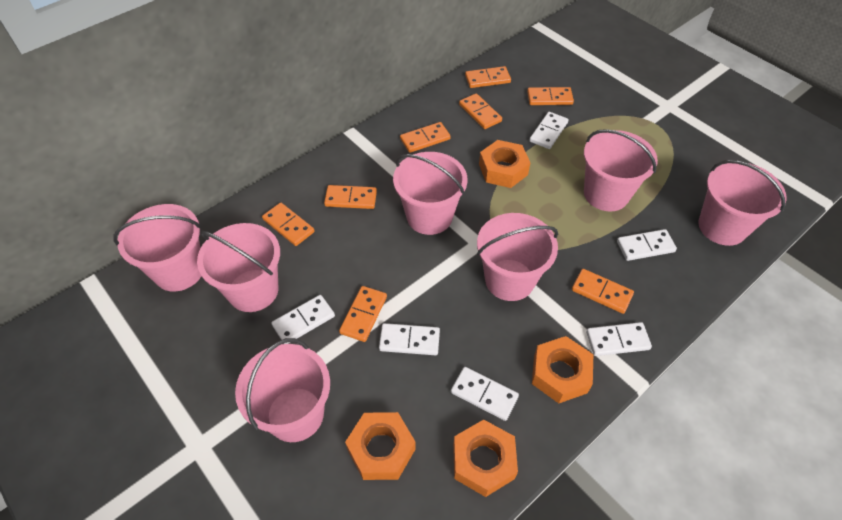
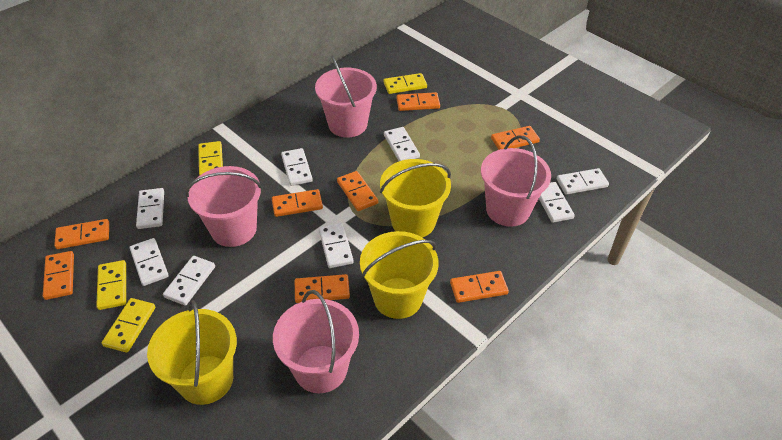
orange nut: [345,412,416,480] [453,420,518,497] [479,140,530,188] [532,336,593,403] = 4 -> none = 0
pink bucket: [113,204,202,292] [197,223,280,312] [235,338,330,442] [393,152,467,235] [477,213,558,301] [584,129,658,212] [698,160,787,246] = 7 -> [185,166,262,247] [273,290,359,393] [315,56,377,137] [481,136,551,227] = 4
white domino: [271,295,335,344] [379,323,440,355] [451,367,519,421] [529,112,569,149] [586,322,652,356] [617,229,677,261] = 6 -> [130,238,169,286] [136,188,164,229] [163,256,215,306] [281,148,313,186] [319,223,354,268] [384,127,420,161] [539,182,575,223] [557,168,609,195] = 8
yellow bucket: none = 0 -> [147,300,237,405] [360,231,439,319] [380,159,451,237] = 3
yellow domino: none = 0 -> [96,260,126,310] [102,298,155,353] [198,141,223,176] [384,73,427,94] = 4

